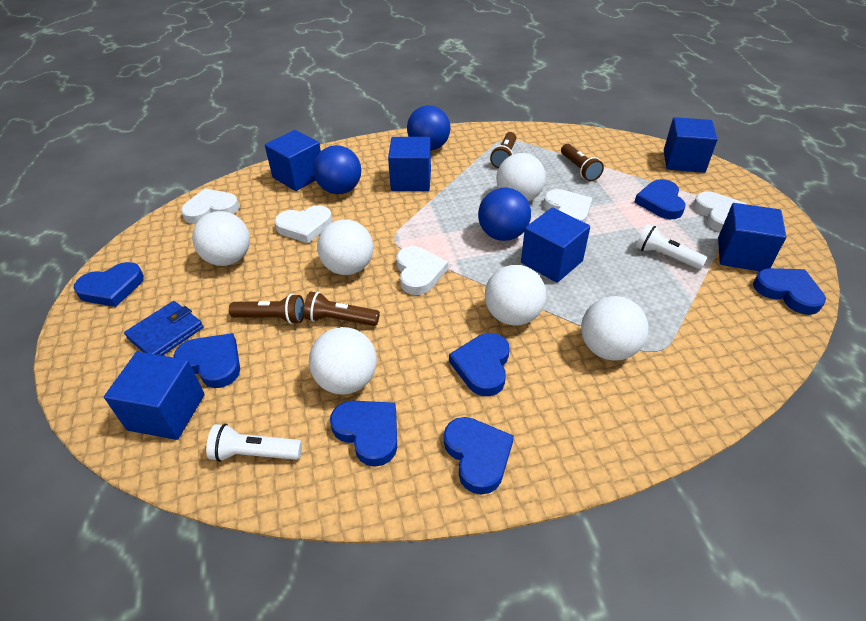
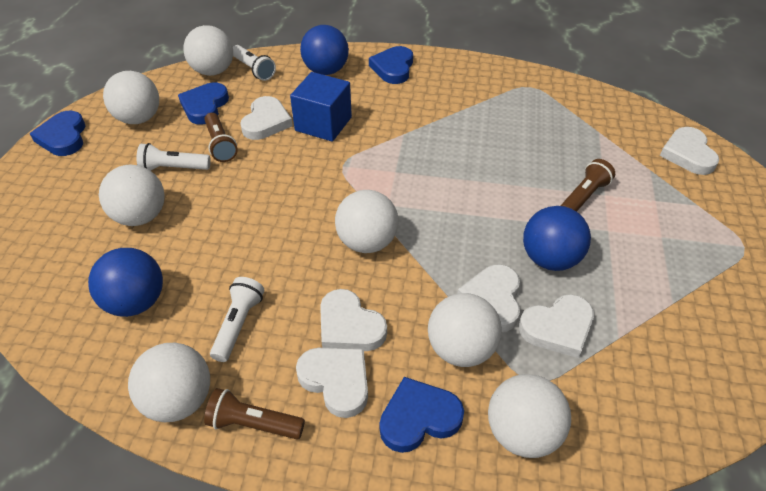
blue cube: [104,352,205,440] [265,130,321,191] [388,137,431,191] [521,207,590,283] [664,117,718,173] [718,203,786,271] = 6 -> [290,72,352,142] = 1
blue heart: [74,262,144,307] [174,333,240,388] [330,401,397,467] [444,417,514,495] [449,333,510,396] [634,179,686,219] [753,268,826,315] = 7 -> [30,111,85,156] [178,82,229,125] [369,46,413,84] [380,377,464,453] = 4
blue wallet: [124,301,203,356] = 1 -> none = 0
brown flashlight: [229,294,304,324] [304,291,380,326] [490,132,516,169] [561,144,604,181] = 4 -> [204,113,238,162] [204,388,305,439] [560,159,615,212] = 3
white ball: [192,211,250,266] [309,327,377,394] [317,219,373,275] [485,265,546,326] [496,153,546,201] [581,296,649,361] = 6 -> [99,165,165,226] [103,71,159,124] [128,343,210,422] [183,25,233,76] [335,190,399,253] [428,293,502,367] [488,374,571,458] = 7
white flashlight: [206,424,302,462] [636,224,707,270] = 2 -> [137,143,211,171] [210,277,265,362] [233,45,276,81] = 3
white heart: [181,188,239,224] [274,206,332,243] [396,246,448,295] [543,189,592,223] [693,192,746,232] = 5 -> [240,96,293,140] [296,348,368,418] [320,289,387,351] [457,264,520,332] [519,294,594,358] [660,127,719,175] = 6

